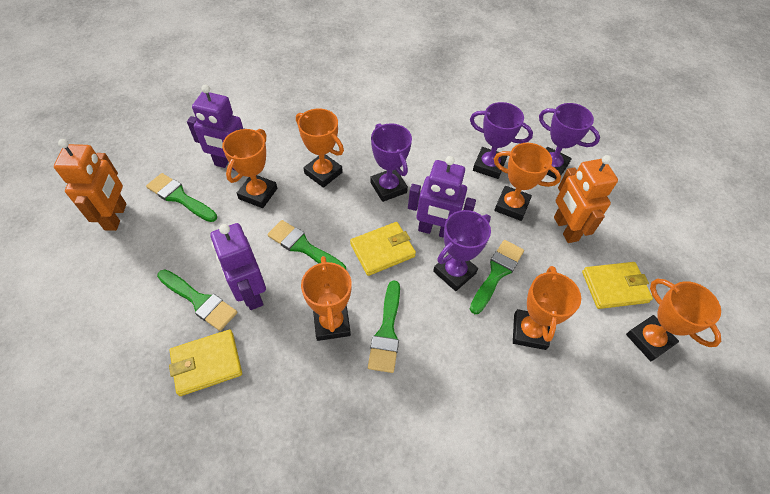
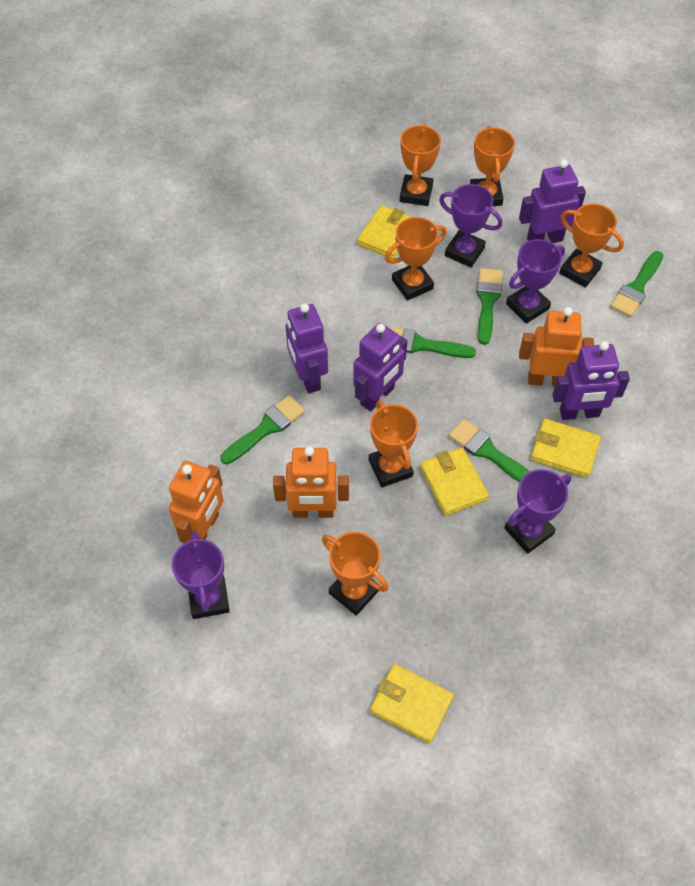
orange robot: [54,139,127,231] [554,155,618,243] = 2 -> [169,461,224,543] [273,446,349,518] [519,307,594,387] = 3
purple robot: [187,85,244,170] [210,223,266,310] [408,156,476,238] = 3 -> [286,303,328,393] [353,323,407,412] [519,159,586,243] [552,341,630,420] = 4
yellow wallet: [169,329,242,396] [350,222,416,276] [582,262,653,309] = 3 -> [357,205,411,259] [370,664,454,743] [420,447,489,516] [531,419,601,478] = 4

